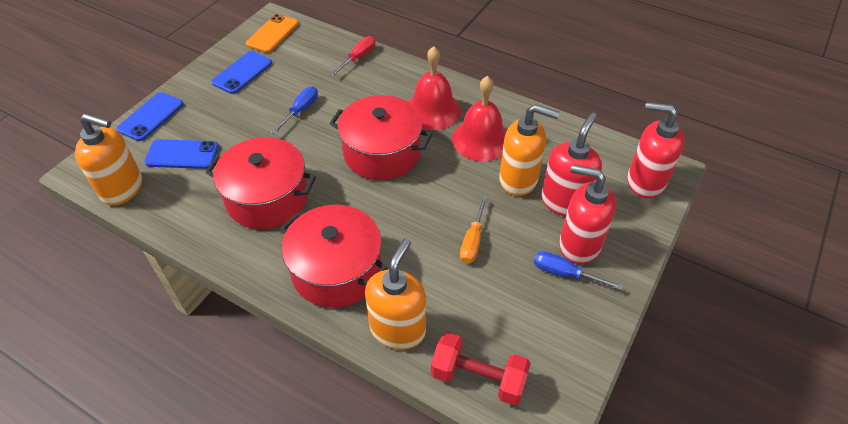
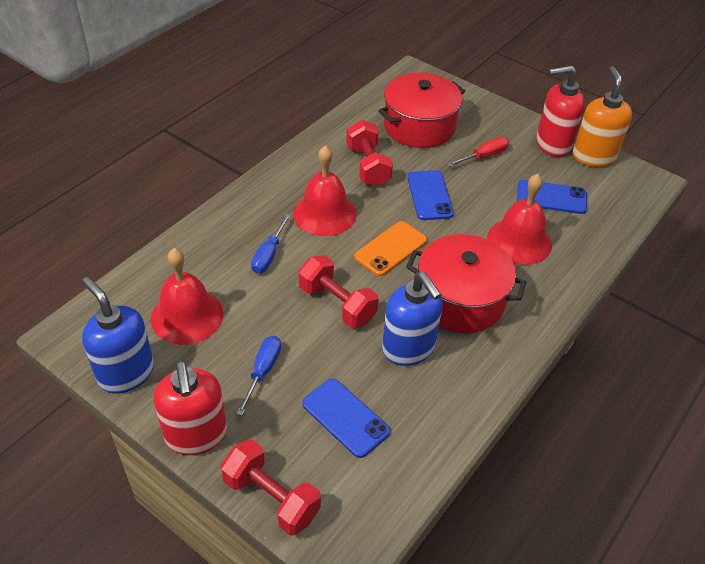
blue soap dispenser: none = 0 -> [82,277,154,394] [382,272,443,366] = 2
orange screwdriver: [460,196,488,264] = 1 -> none = 0
orange soap dispenser: [75,113,142,206] [365,238,426,350] [499,104,560,196] = 3 -> [573,66,632,167] = 1
red bell: [408,46,461,130] [452,76,506,161] = 2 -> [151,248,223,345] [293,145,356,236] [487,174,552,265] = 3
red dumbbell: [431,332,531,405] = 1 -> [221,439,321,536] [299,255,379,328] [346,120,393,187] = 3
red pot: [206,137,316,229] [280,205,388,308] [329,95,432,180] = 3 -> [378,73,465,148] [406,234,526,333] = 2
red soap dispenser: [541,113,602,216] [559,164,616,264] [627,102,684,198] = 3 -> [154,361,227,455] [536,65,585,157] = 2

